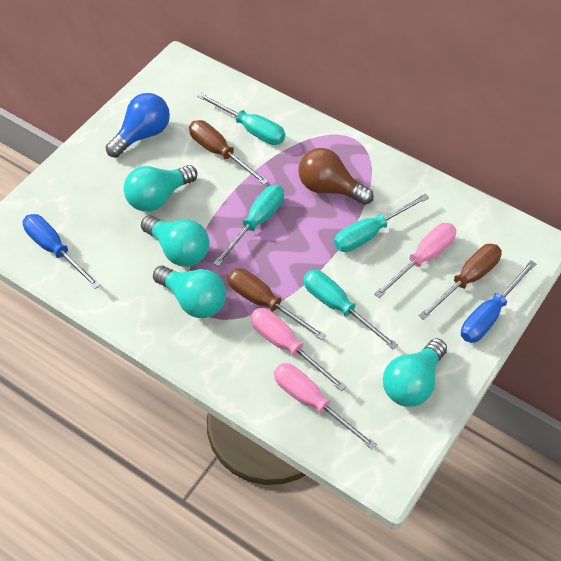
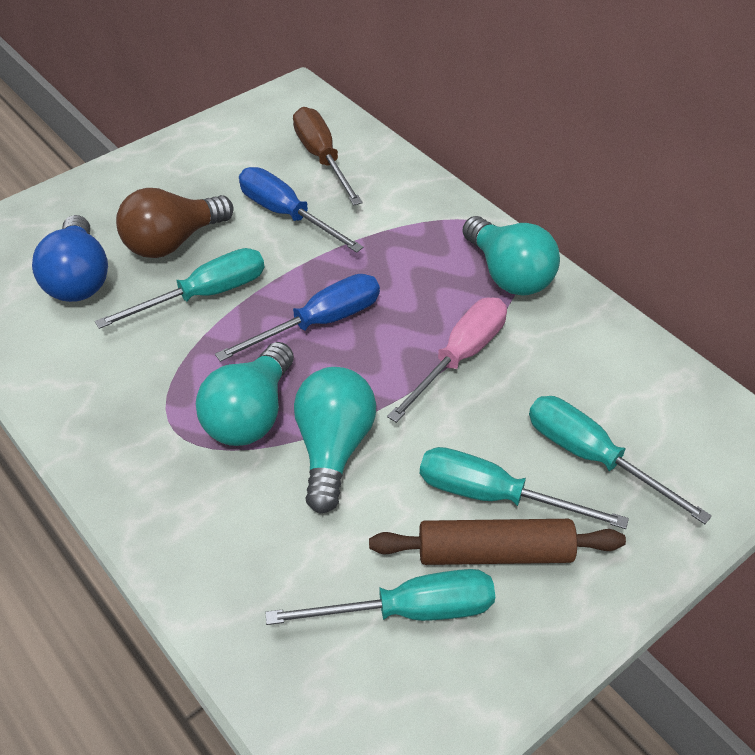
brown rolling pin: none = 0 -> [369,519,626,565] = 1
brown screwdriver: [189,120,269,185] [227,268,326,340] [418,244,502,320] = 3 -> [293,107,363,205] = 1
pink screwdriver: [251,308,346,391] [274,363,377,450] [374,223,457,298] = 3 -> [387,298,507,423] = 1
turquoise light bulb: [124,165,197,212] [141,215,209,267] [153,266,226,318] [383,338,447,407] = 4 -> [196,342,294,446] [294,367,376,514] [462,216,560,296] = 3

